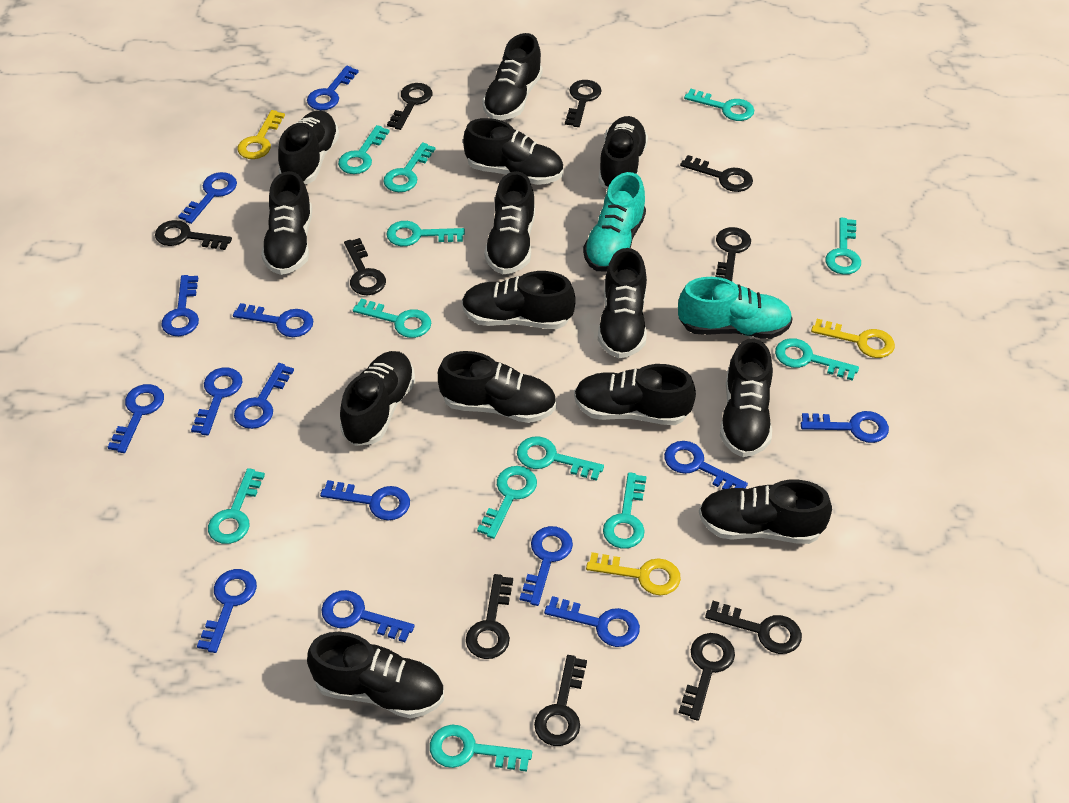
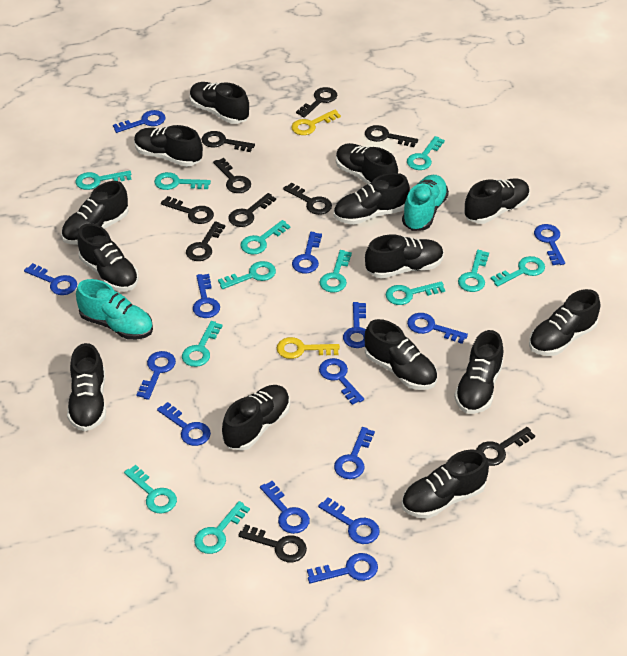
yellow key: [237,110,285,159] [586,552,681,596] [811,319,895,358] = 3 -> [277,337,340,359] [291,110,341,135] = 2

